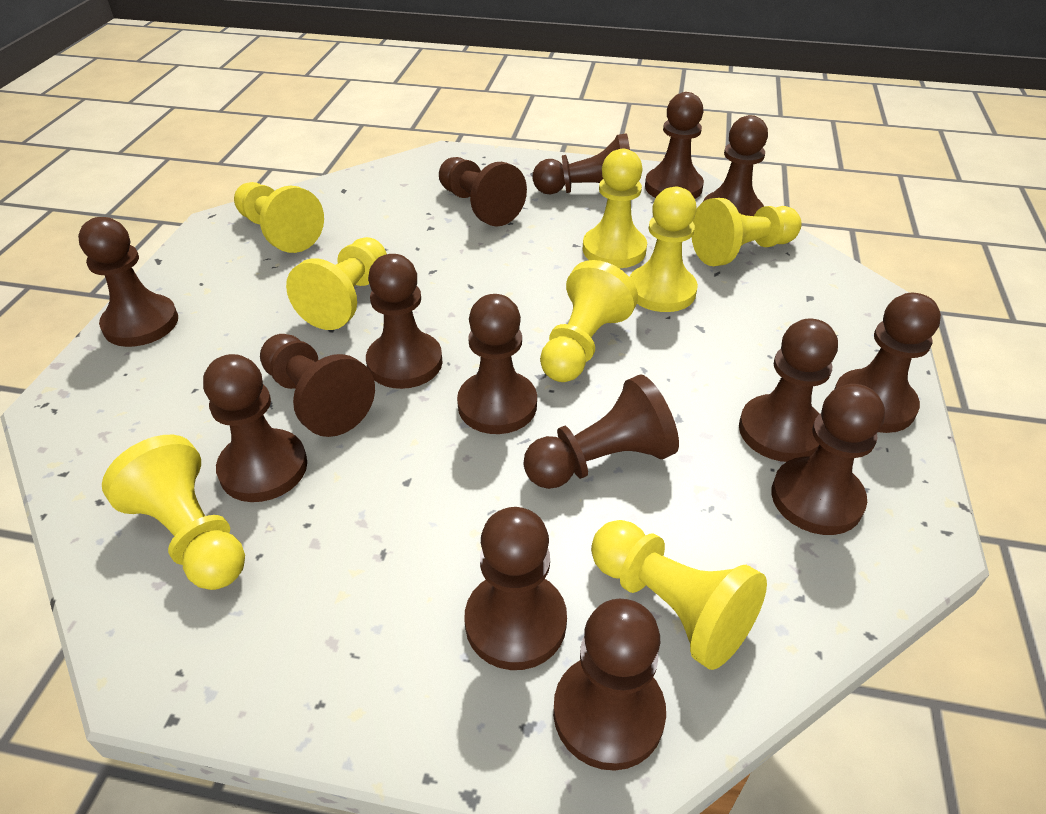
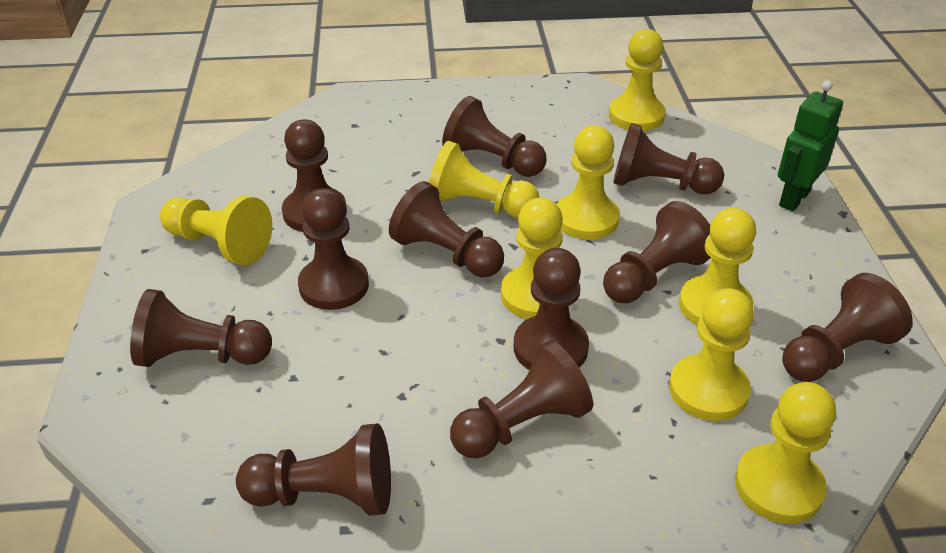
brown pawn: [78,217,178,347] [203,354,307,502] [260,334,375,437] [366,254,443,389] [439,157,527,226] [457,294,537,434] [464,507,567,670] [523,375,679,489] [533,133,630,195] [553,599,666,771] [645,92,704,199] [703,115,768,216] [739,318,838,462] [771,384,885,535] [835,293,941,433] = 15 -> [130,289,272,367] [236,424,391,516] [282,119,347,232] [298,188,369,310] [389,181,504,277] [442,96,546,177] [450,340,593,458] [514,248,589,370] [603,201,711,303] [613,123,724,194] [782,273,913,382] = 11
green robot: none = 0 -> [778,80,843,211] = 1

